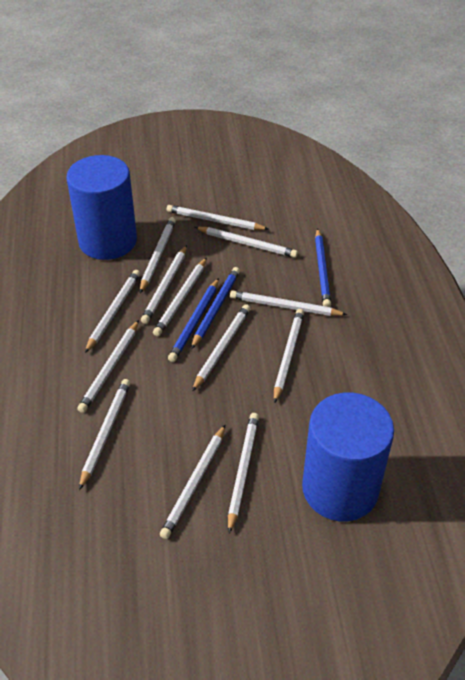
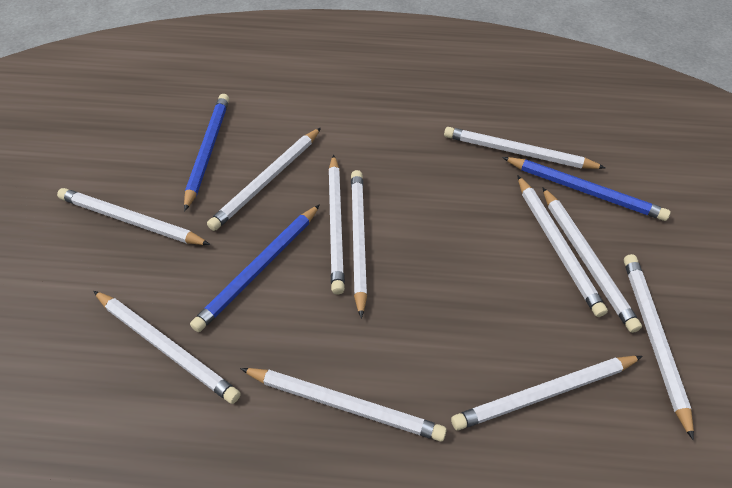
blue cylinder: [66,155,137,260] [302,393,394,521] = 2 -> none = 0
white pencil: [77,320,139,413] [79,379,130,490] [85,270,140,353] [140,217,176,293] [141,245,187,324] [153,257,207,336] [160,425,225,539] [167,205,268,230] [192,304,250,392] [195,227,298,258] [228,413,259,534] [230,290,348,316] [274,309,304,403] = 13 -> [57,188,211,245] [93,291,240,404] [207,128,321,231] [240,368,447,442] [328,154,345,294] [351,170,367,319] [444,127,605,169] [451,356,643,431] [517,175,608,317] [542,187,642,333] [624,254,694,441] = 11

